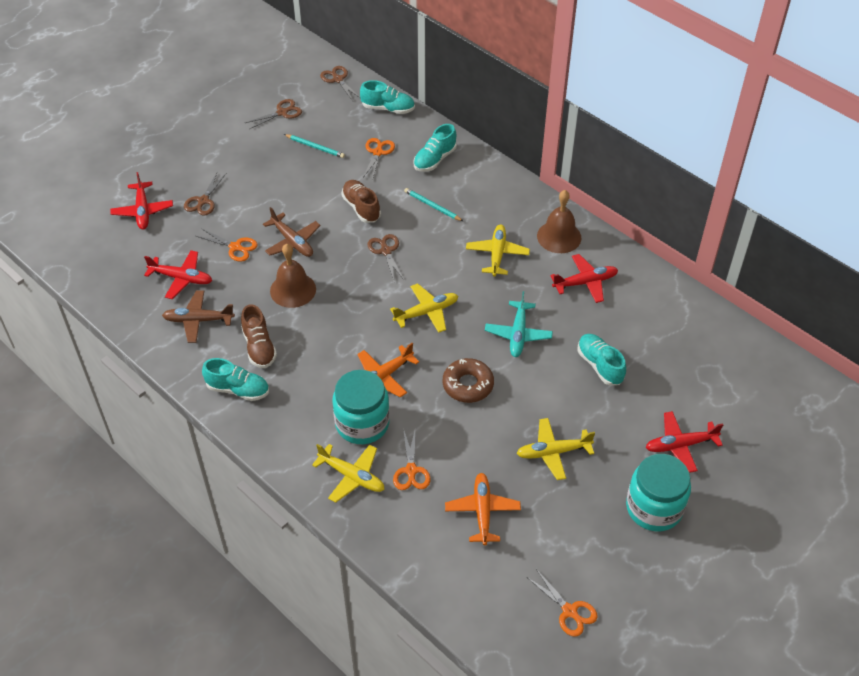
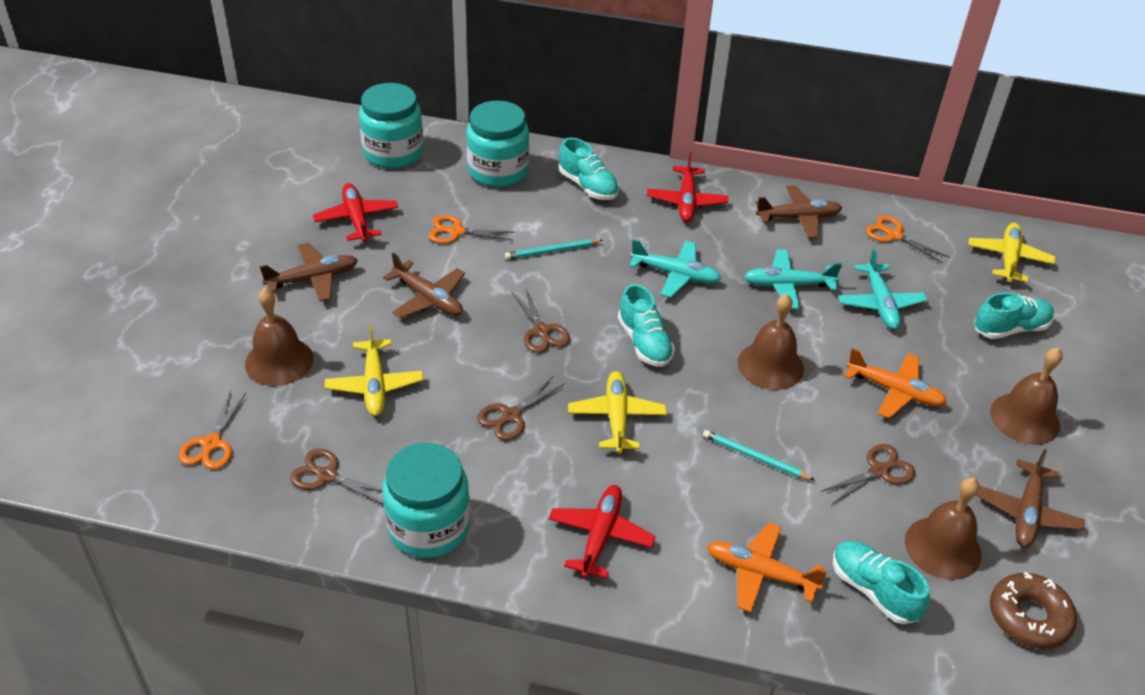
brown bell: [270,244,316,308] [537,190,581,253] = 2 -> [245,288,313,386] [738,294,804,390] [905,477,982,580] [990,348,1062,445] = 4
brown plane: [162,291,235,343] [263,207,321,257] = 2 -> [259,243,358,302] [383,252,465,318] [755,185,842,238] [976,449,1085,547] = 4
brown shoe: [241,304,277,368] [341,180,381,223] = 2 -> none = 0
orange scissors: [196,228,258,262] [362,138,395,180] [393,428,431,490] [527,569,598,637] = 4 -> [179,391,246,469] [428,215,515,244] [866,215,949,263] = 3
red plane: [110,172,173,229] [144,250,212,299] [550,254,618,303] [645,411,723,473] = 4 -> [313,183,398,242] [548,485,656,579] [647,152,728,222] = 3
turquoise jar: [332,370,390,444] [626,454,691,531] = 2 -> [359,83,423,169] [382,443,470,558] [466,101,529,187] = 3
turquoise plane: [485,291,553,357] = 1 -> [629,239,721,298] [744,249,842,309] [838,249,927,329] = 3
yellow plane: [312,444,385,503] [390,283,458,333] [466,225,530,277] [516,418,595,480] = 4 -> [325,324,423,416] [568,371,667,453] [968,223,1055,282] = 3

